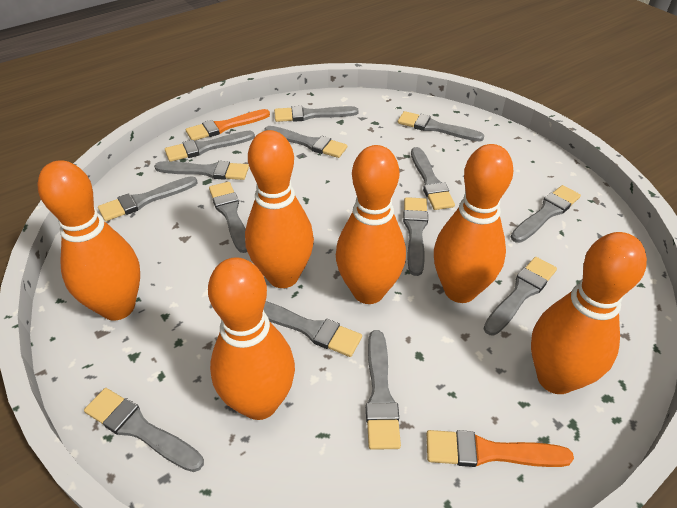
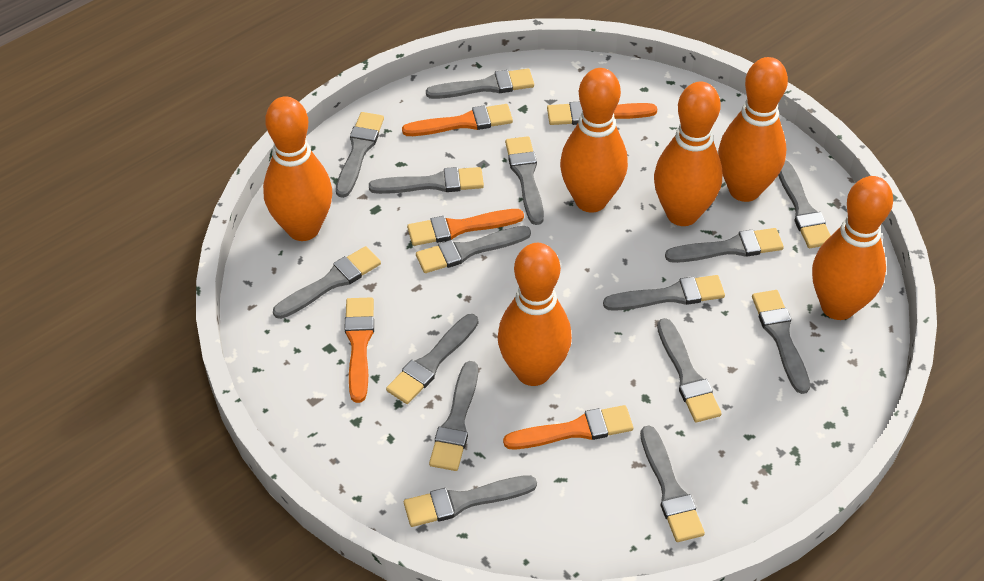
grey brush: [84,388,204,472] [98,176,198,221] [154,161,249,180] [165,131,255,161] [209,182,247,253] [263,301,362,357] [264,126,347,158] [274,106,359,122] [366,330,401,450] [398,111,484,141] [403,197,428,276] [411,147,455,210] [483,257,557,335] [511,185,581,243] = 14 -> [273,246,381,319] [336,112,384,198] [369,167,484,194] [386,314,478,404] [404,475,537,527] [416,226,531,273] [426,69,534,99] [429,361,478,471] [505,136,544,225] [603,275,725,311] [640,425,705,542] [657,318,722,422] [665,228,784,263] [752,290,810,394] [778,160,831,248] = 15
orange brush: [186,109,270,141] [427,430,574,467] = 2 -> [345,298,374,403] [402,104,513,136] [407,209,524,246] [503,405,633,449] [547,102,657,125] = 5

